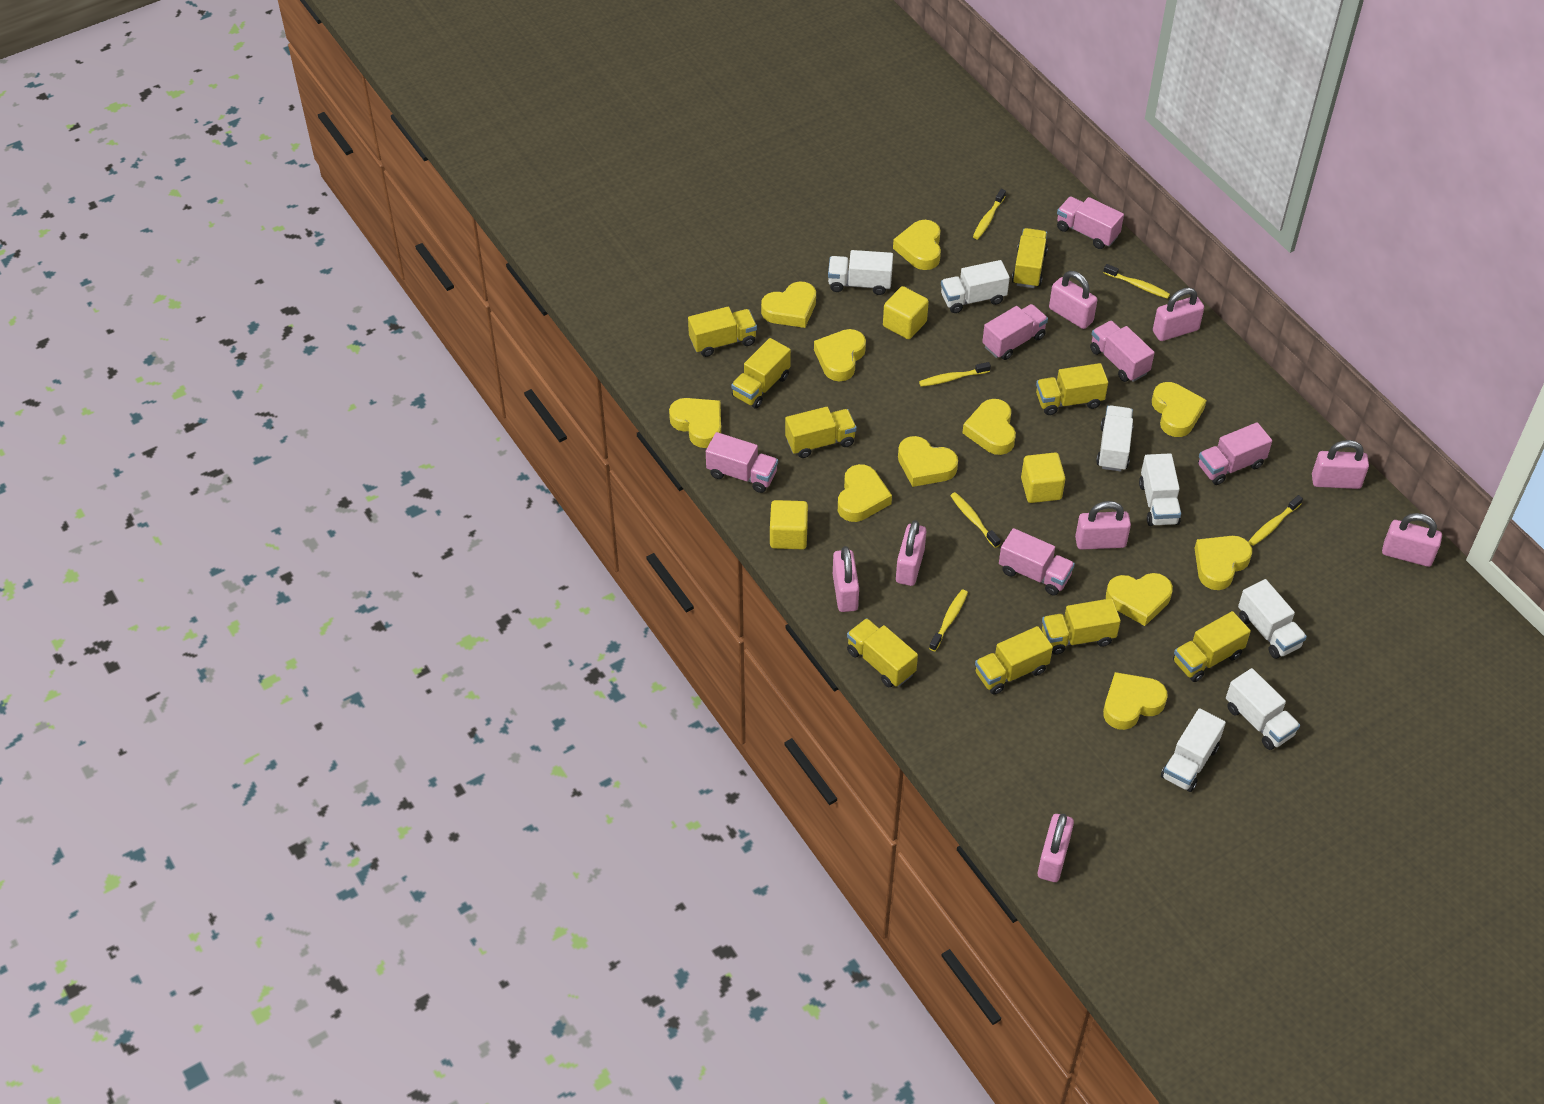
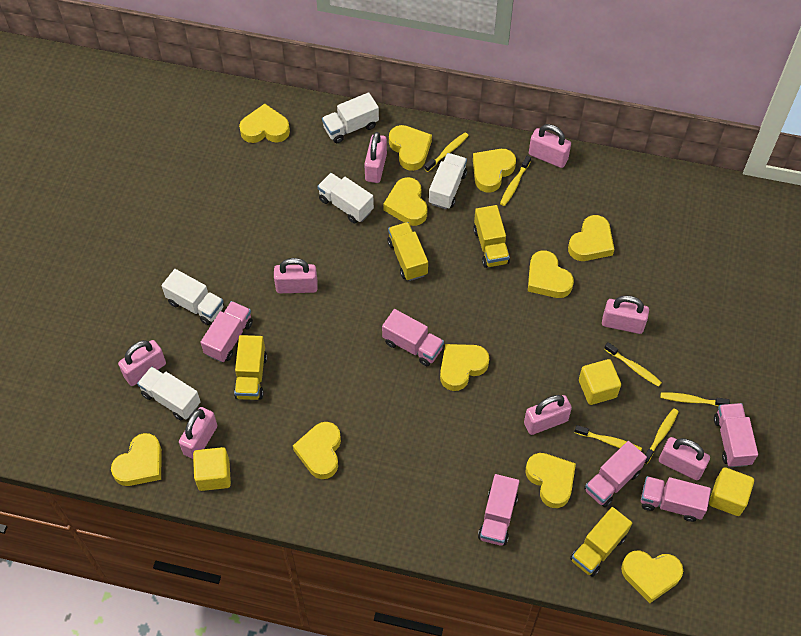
white truck: [828,250,893,295] [941,260,1010,313] [1096,405,1133,472] [1139,453,1181,526] [1161,708,1226,792] [1226,668,1300,750] [1238,579,1307,659] = 7 -> [137,366,201,420] [161,269,224,325] [317,173,374,224] [322,92,379,143] [429,153,467,209] = 5
yellow truck: [688,307,757,357] [731,338,791,409] [785,407,857,458] [847,618,918,687] [975,626,1053,695] [1012,228,1048,288] [1036,363,1108,415] [1042,598,1121,655] [1173,611,1251,682] = 9 -> [234,335,267,400] [388,222,428,281] [473,205,510,268] [570,507,632,577] = 4

